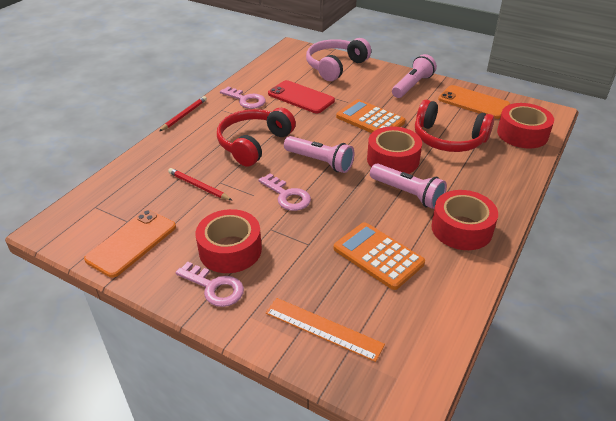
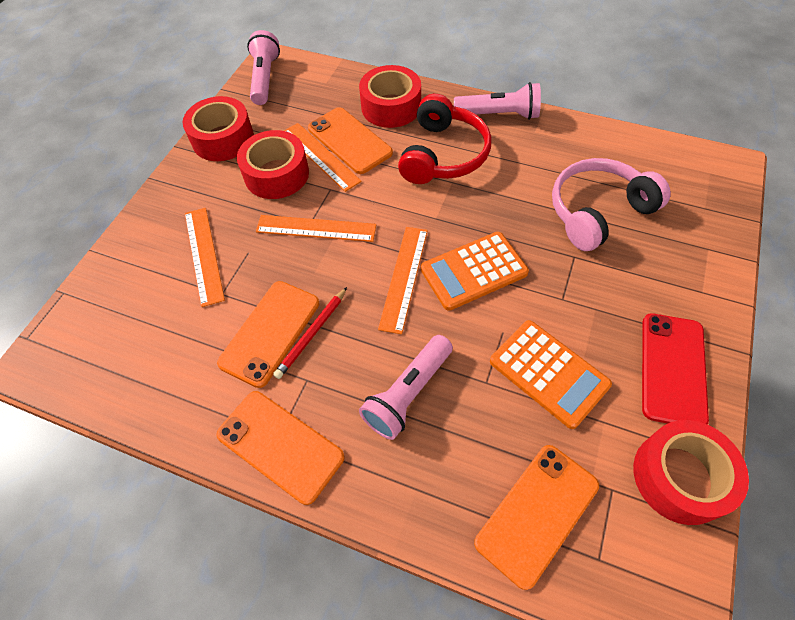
orange phone: [84,210,176,278] [438,85,510,119] = 2 -> [216,391,344,505] [217,281,319,388] [308,107,393,174] [474,445,599,590] = 4
orange ruler: [266,298,385,362] = 1 -> [185,208,225,307] [256,215,376,242] [284,123,362,192] [378,227,428,334] = 4
pink key: [175,262,244,307] [220,86,266,109] [258,173,311,211] = 3 -> none = 0
red headphones: [217,108,296,167] [415,99,494,152] = 2 -> [398,94,492,184] = 1
red pencil: [159,96,207,131] [168,168,232,200] = 2 -> [273,287,347,379] = 1

